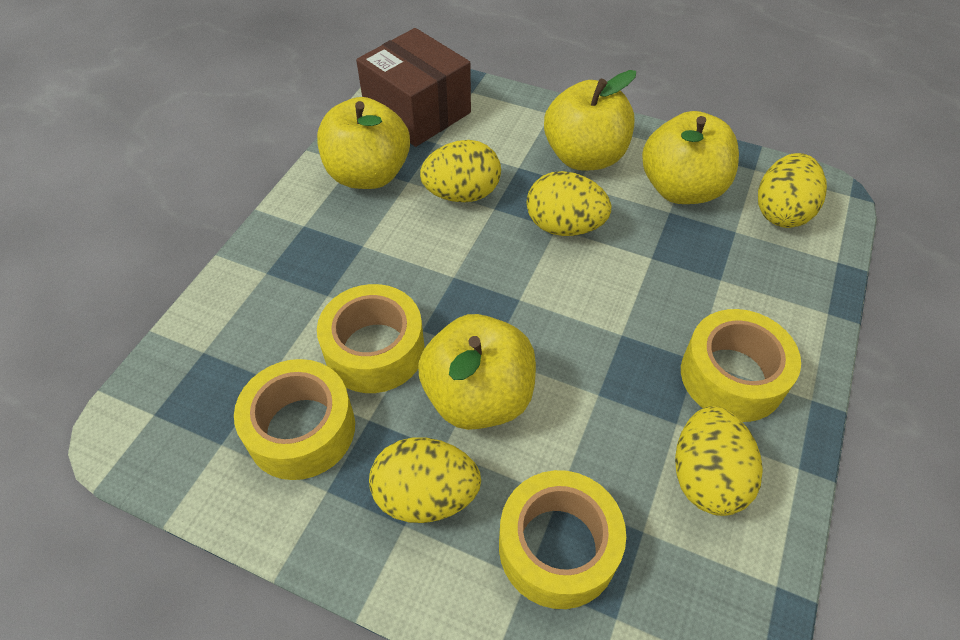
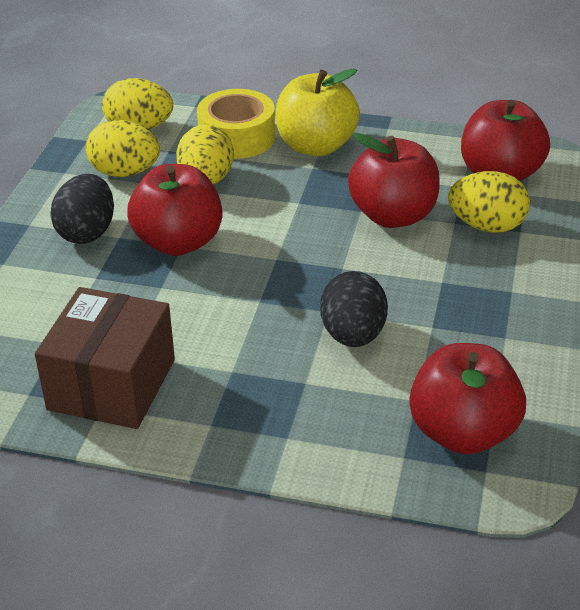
black egg: none = 0 -> [50,174,114,244] [320,271,388,347] = 2
red apple: none = 0 -> [127,164,222,256] [348,133,440,228] [409,343,526,455] [461,100,550,181] = 4
yellow apple: [317,97,410,189] [418,314,536,430] [544,70,636,171] [642,111,739,204] = 4 -> [276,68,360,156] = 1
yellow egg: [369,437,481,523] [420,140,501,202] [527,171,611,236] [675,406,763,516] [758,153,827,228] = 5 -> [86,120,160,177] [102,78,173,130] [176,125,234,185] [448,171,530,233] = 4
yellow tape: [234,359,355,480] [317,284,424,393] [499,470,626,609] [681,309,801,422] = 4 -> [197,89,275,159] = 1

